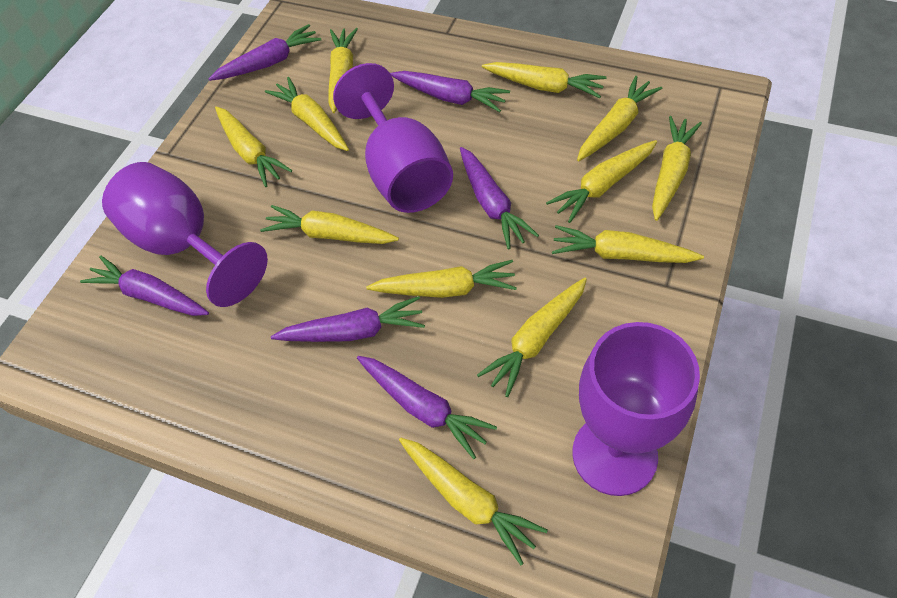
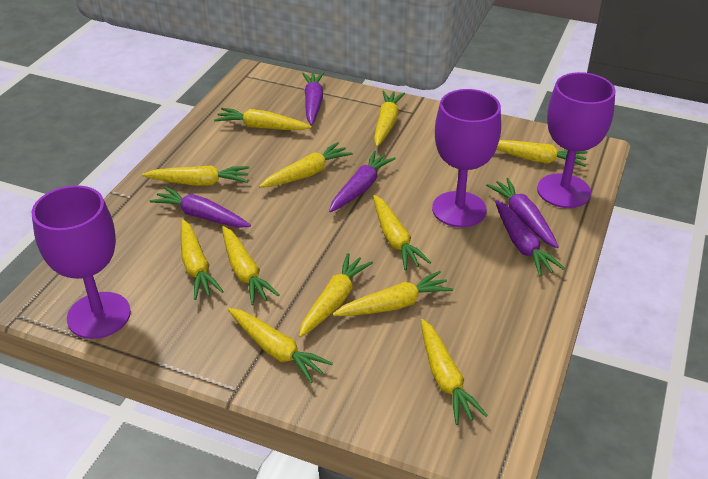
purple carrot: [80,255,209,316] [208,24,321,81] [271,296,425,342] [357,356,497,459] [390,71,510,112] [460,147,539,250] = 6 -> [150,186,251,228] [302,72,324,125] [329,151,396,212] [486,178,559,248] [495,200,565,276] = 5

